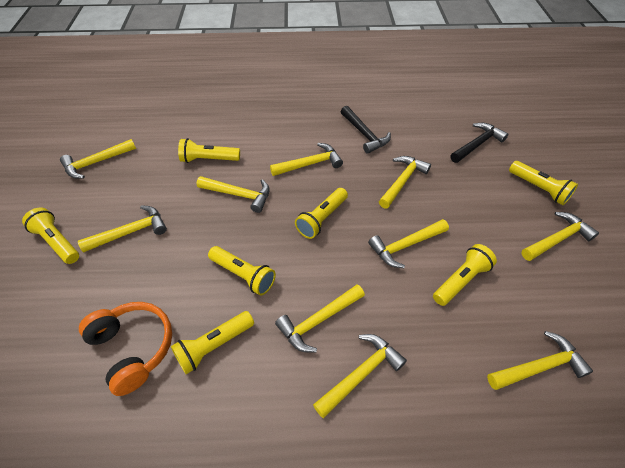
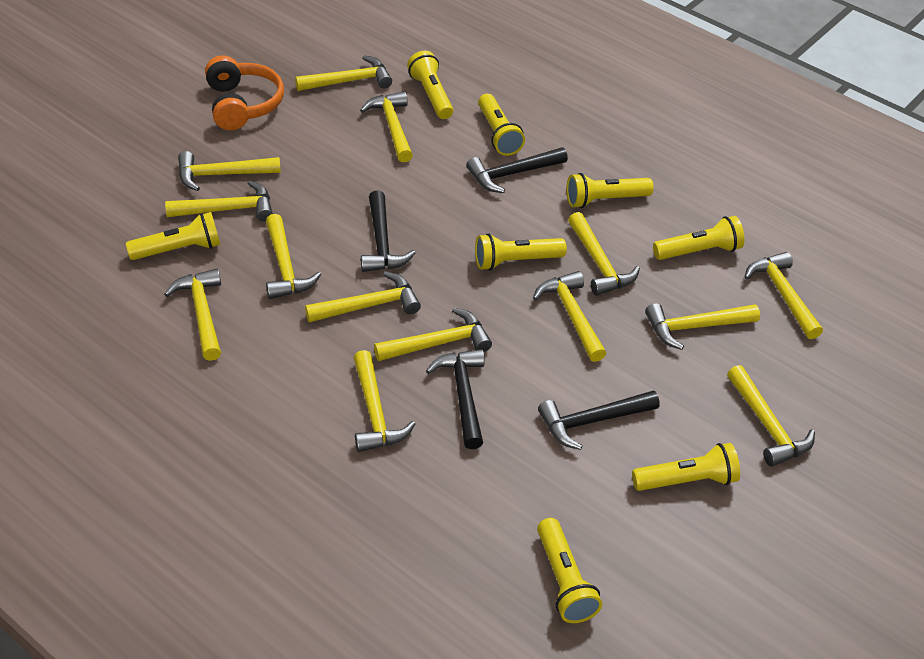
black hammer: [341,106,391,154] [450,123,509,163] = 2 -> [361,191,415,272] [426,349,485,449] [466,147,568,193] [538,391,660,450] = 4
yellow flashlight: [22,208,79,264] [171,311,254,374] [178,138,240,163] [208,246,276,295] [295,188,348,239] [433,244,497,306] [509,161,578,205] = 7 -> [126,212,220,260] [407,51,453,119] [475,233,567,270] [478,94,525,156] [537,518,602,623] [567,173,654,208] [632,443,740,491] [653,216,745,260] = 8
yellow hammer: [60,139,136,179] [78,205,167,253] [197,176,270,213] [270,143,343,176] [275,284,365,352] [313,334,407,418] [368,219,449,268] [379,156,431,208] [487,331,593,390] [521,212,599,261] = 10 -> [164,269,221,361] [165,181,273,221] [178,151,281,191] [266,214,321,299] [295,56,392,91] [305,271,421,322] [353,350,415,452] [360,91,413,162] [374,308,492,361] [533,271,606,362] [568,212,640,296] [645,303,760,350] [727,365,815,467] [745,252,823,339] = 14

